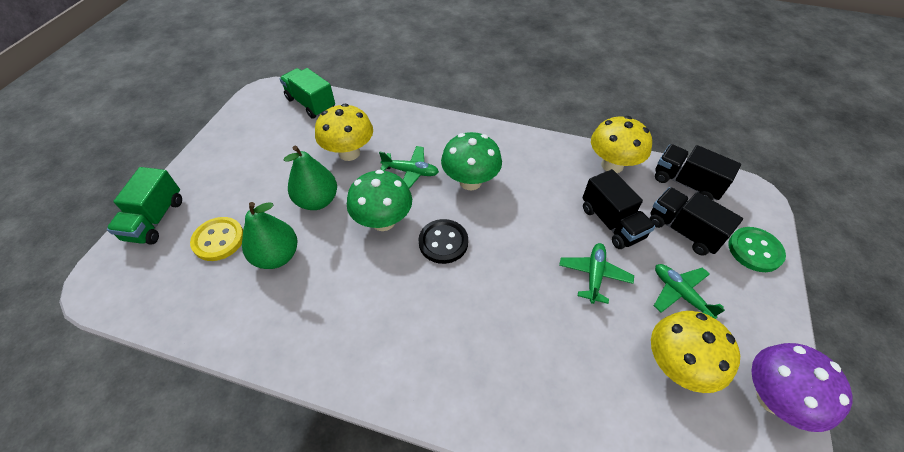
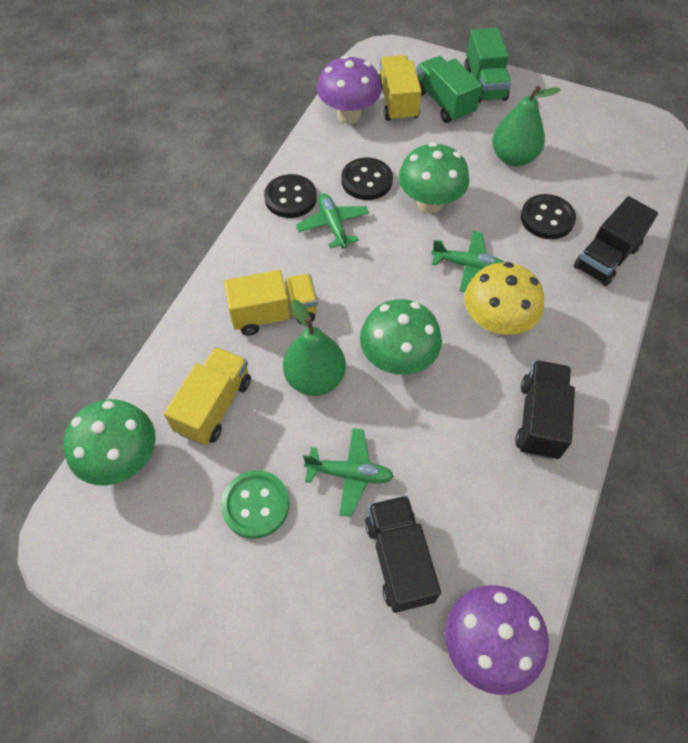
black button: [418,219,468,264] = 1 -> [264,174,317,218] [341,158,393,200] [521,194,576,239] = 3
green mushroom: [347,170,412,231] [441,132,502,190] = 2 -> [63,399,156,486] [360,299,442,375] [399,142,469,214] = 3
purple mushroom: [751,343,852,432] = 1 -> [317,55,381,124] [445,585,549,695] = 2
yellow button: [190,217,243,261] = 1 -> none = 0
yellow mushroom: [315,104,373,161] [591,116,652,173] [651,311,740,393] = 3 -> [464,262,544,336] = 1
yellow truck: none = 0 -> [164,347,251,445] [224,270,318,336] [378,55,421,122] = 3

